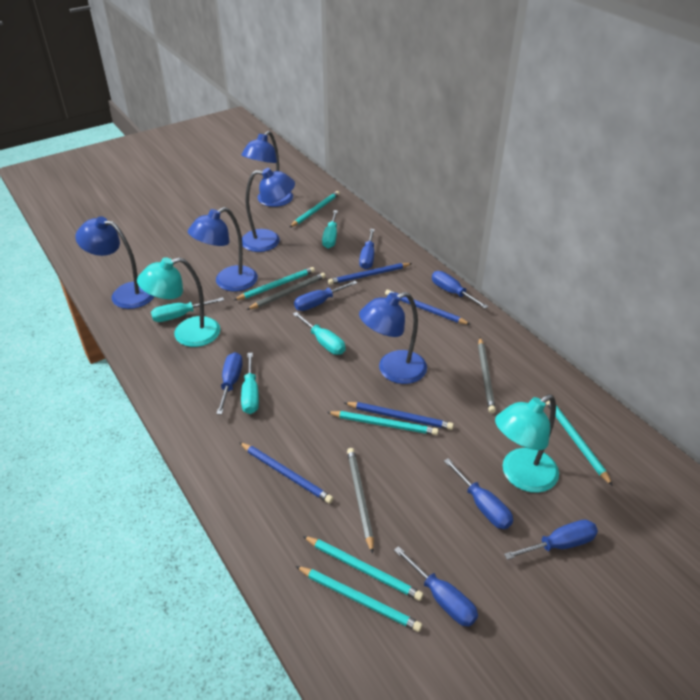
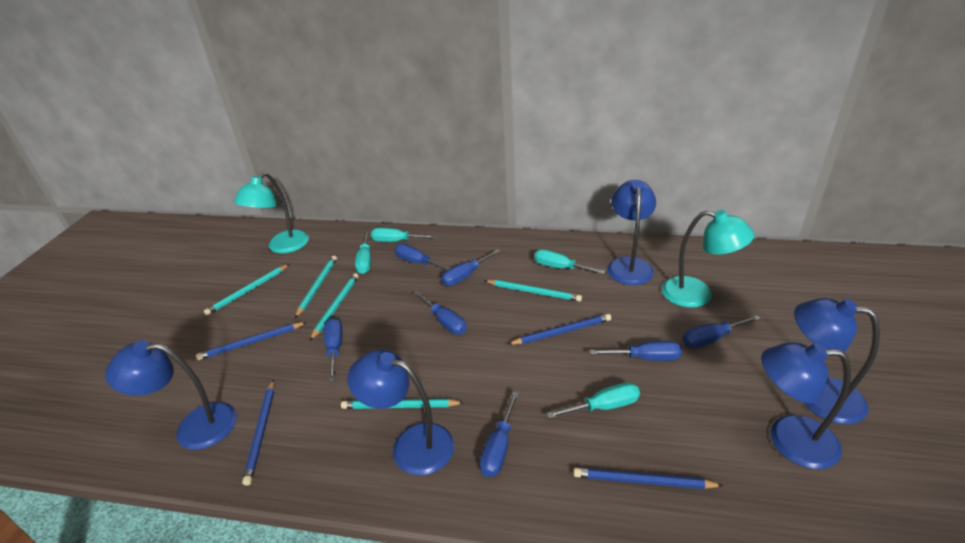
grey pencil: [246,273,326,310] [347,448,374,554] [478,338,496,413] = 3 -> none = 0
turquoise pencil: [234,267,315,300] [290,191,340,227] [296,566,422,632] [303,536,423,601] [327,411,438,435] [546,400,613,486] = 6 -> [204,264,289,315] [295,256,337,318] [310,273,359,341] [341,399,464,409] [484,280,582,302] = 5

